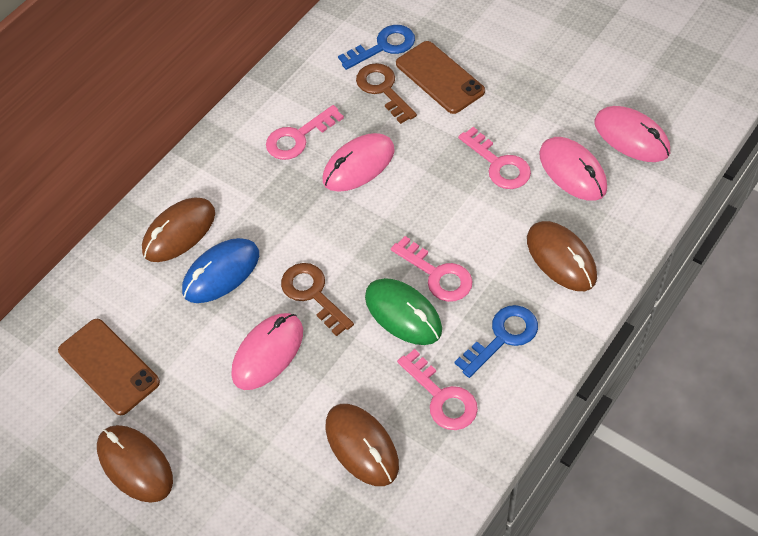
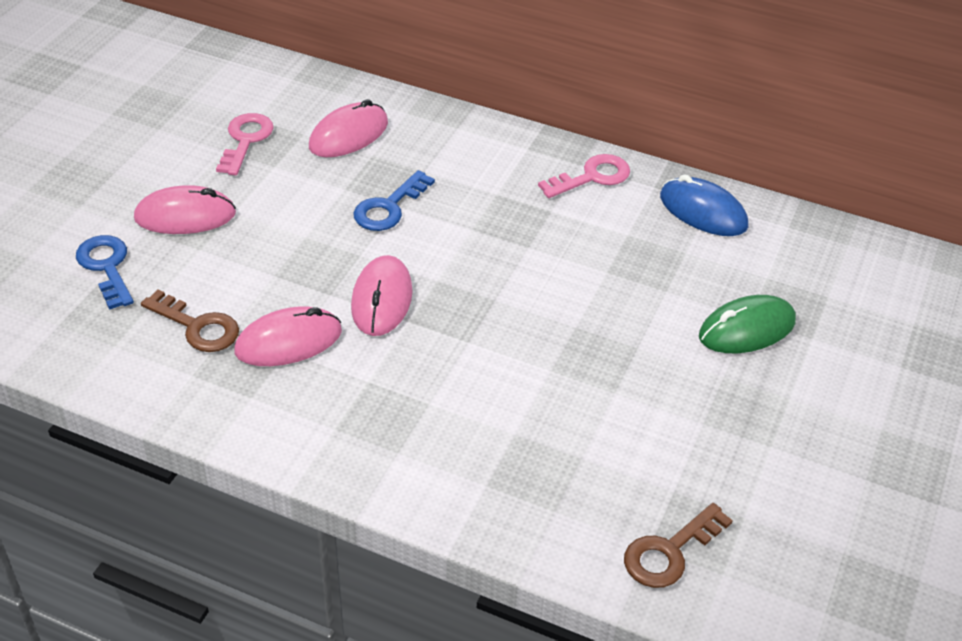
brown mouse: [97,425,173,503] [142,197,215,262] [325,404,399,486] [527,221,597,291] = 4 -> none = 0
brown phone: [58,319,160,415] [396,41,485,114] = 2 -> none = 0
pink key: [266,105,344,160] [391,236,473,302] [397,349,478,430] [458,127,531,189] = 4 -> [216,113,274,175] [538,154,630,198] = 2

